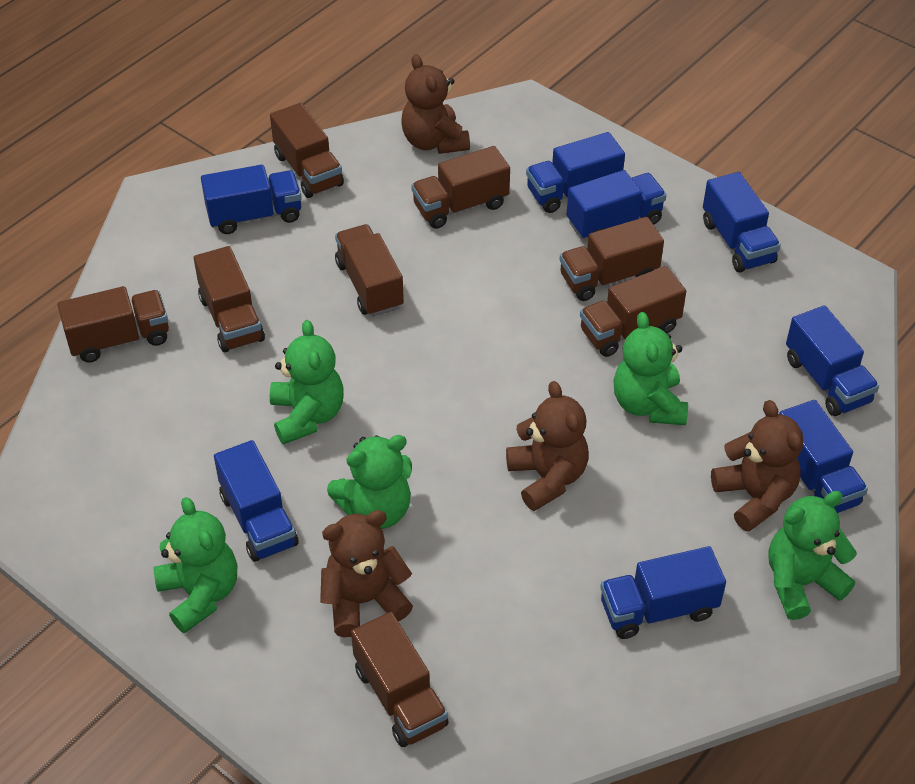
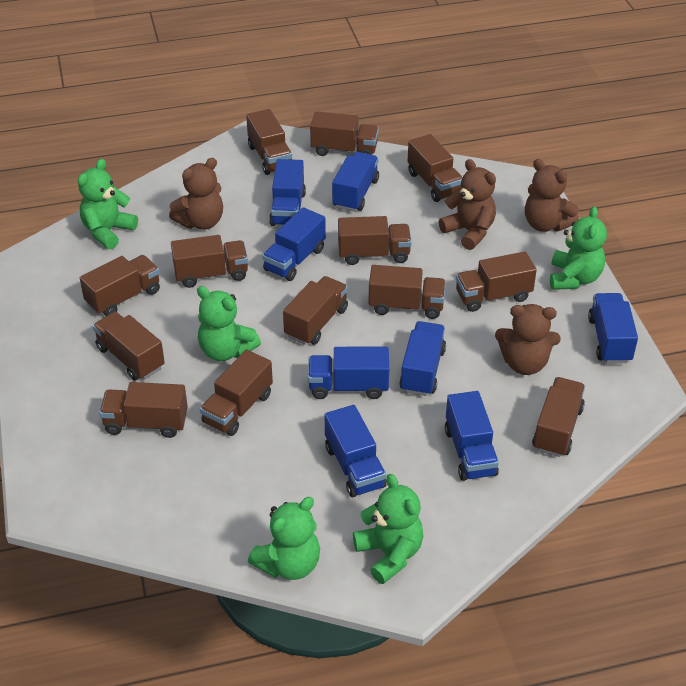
brown truck: [58,286,169,363] [194,246,265,352] [270,103,344,198] [335,224,404,316] [351,612,449,747] [411,146,510,229] [559,217,664,301] [580,266,686,357] = 8 -> [80,255,160,316] [93,312,165,381] [99,382,188,438] [171,235,248,288] [200,349,273,436] [246,109,292,175] [283,276,348,345] [310,111,379,156] [338,216,412,265] [368,265,446,319] [408,134,462,202] [456,251,537,312] [532,377,585,457] = 13

